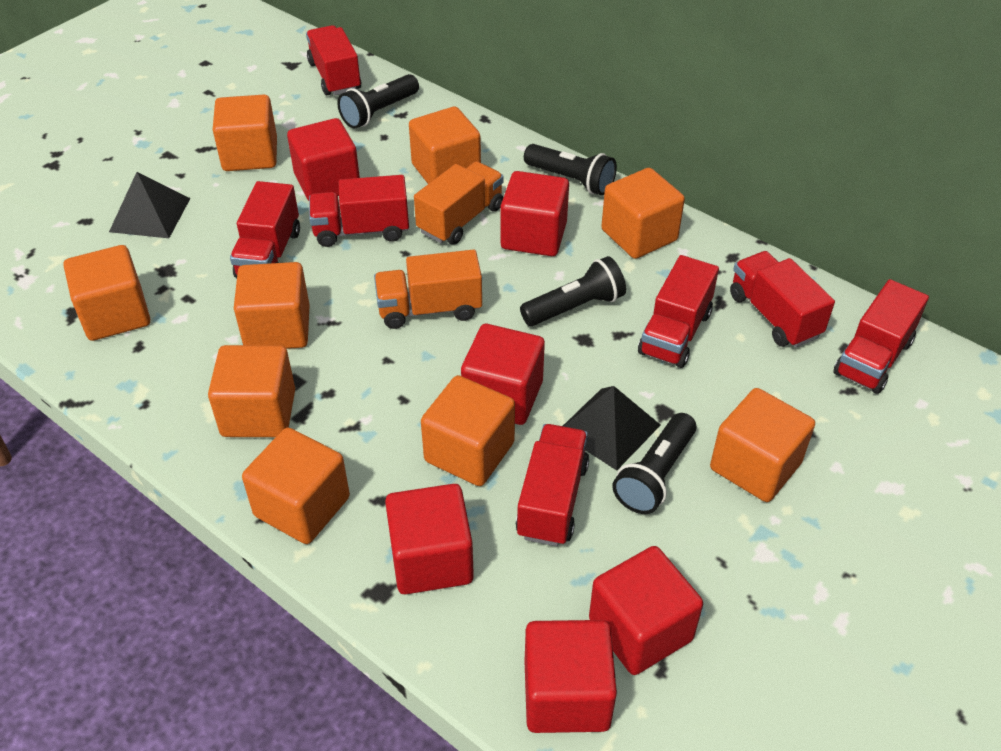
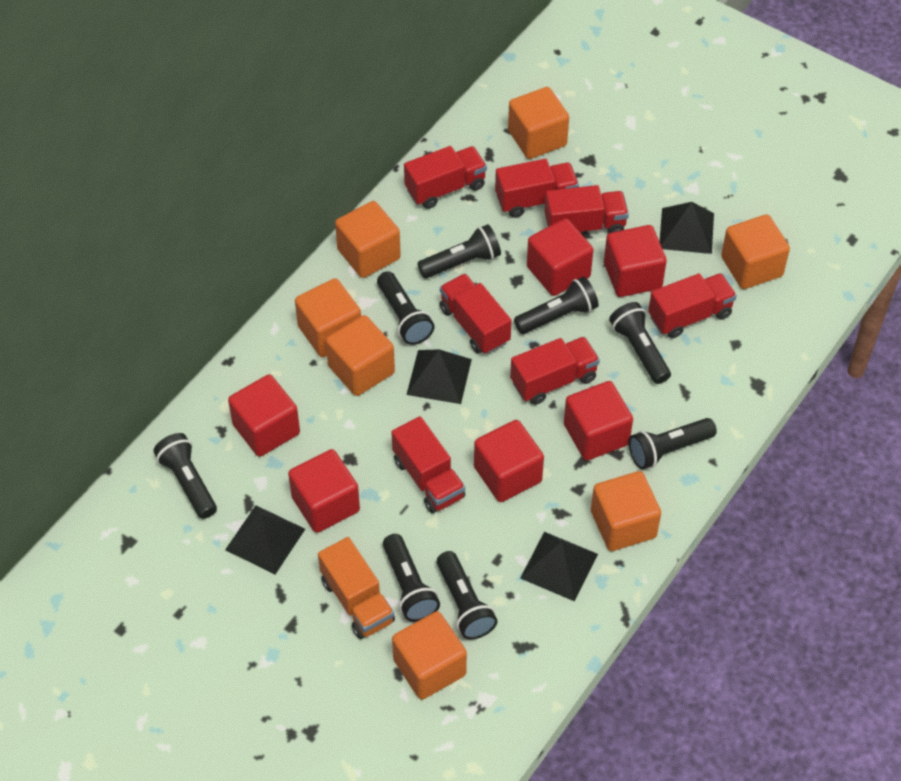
black flashlight: [337,74,419,129] [520,256,626,326] [524,144,617,196] [612,413,696,514] = 4 -> [153,433,217,519] [377,271,434,345] [383,534,440,622] [417,224,501,279] [437,551,497,640] [514,277,599,334] [609,302,671,384] [628,418,717,470] = 8
black pyramid: [109,172,191,238] [563,386,661,470] = 2 -> [225,505,305,575] [406,349,472,404] [520,532,598,602] [660,202,714,254] = 4
orange cube: [64,245,150,341] [208,345,295,437] [213,95,277,171] [234,262,310,349] [242,428,350,544] [409,106,481,184] [421,375,515,486] [601,168,685,259] [710,388,815,502] = 9 -> [295,278,361,357] [326,315,395,396] [335,201,401,278] [392,611,467,700] [508,87,569,159] [591,471,661,551] [721,214,790,289] = 7
orange truck: [374,250,482,329] [414,161,504,245] = 2 -> [318,537,395,639] = 1

